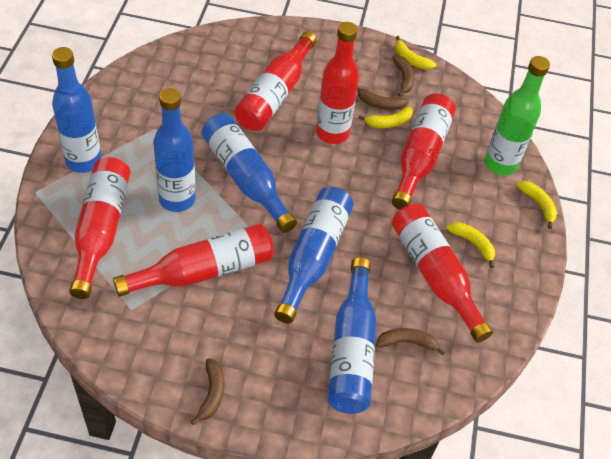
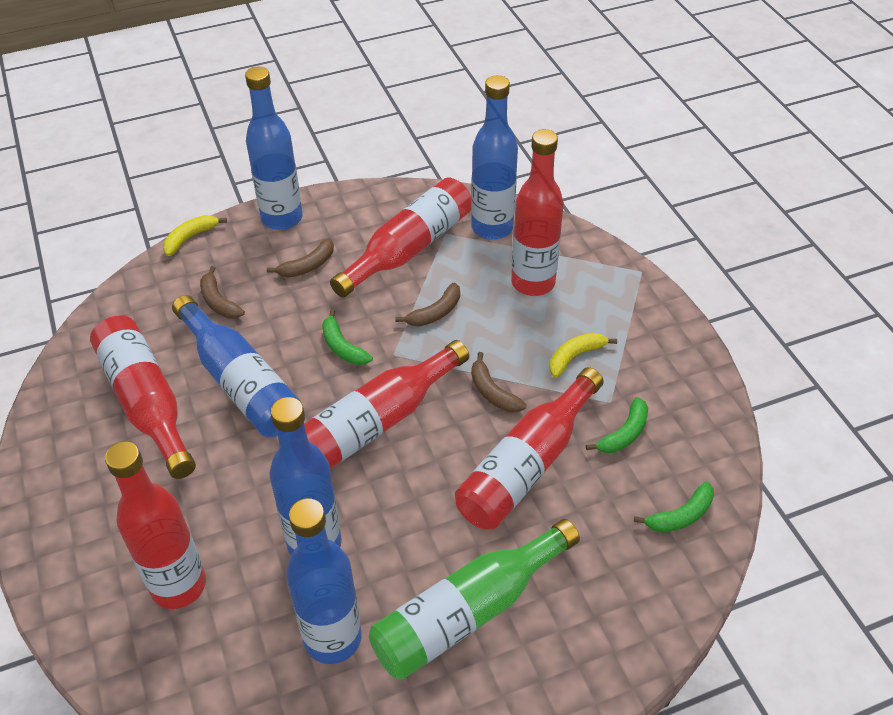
green banana: none = 0 -> [322,309,373,365] [586,397,648,453] [634,481,714,532] = 3
yellow banana: [358,107,413,128] [395,36,436,70] [446,222,495,268] [516,181,557,229] = 4 -> [163,215,227,256] [549,333,617,378] = 2

